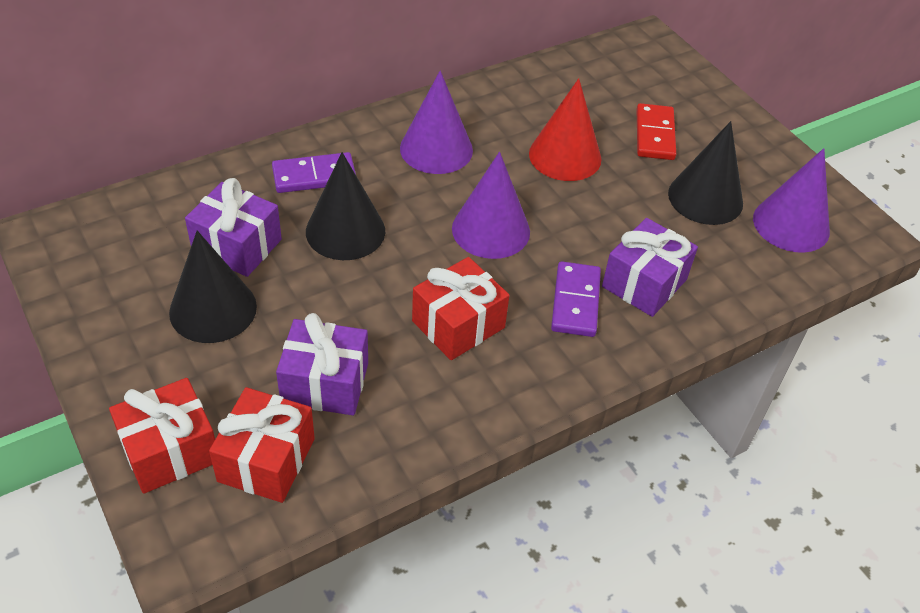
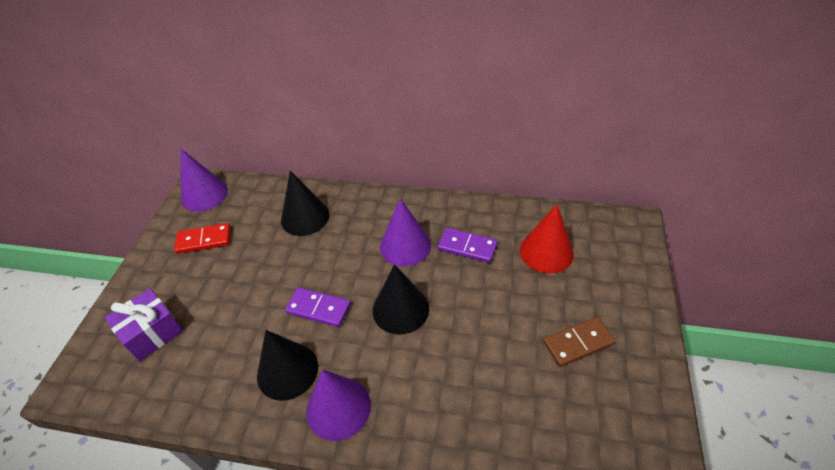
brown domino: none = 0 -> [543,317,616,367] = 1
purple gift: [185,178,282,277] [276,313,368,415] [602,218,698,317] = 3 -> [105,288,183,361] = 1
red gift: [109,378,215,494] [209,387,315,503] [412,257,509,360] = 3 -> none = 0

